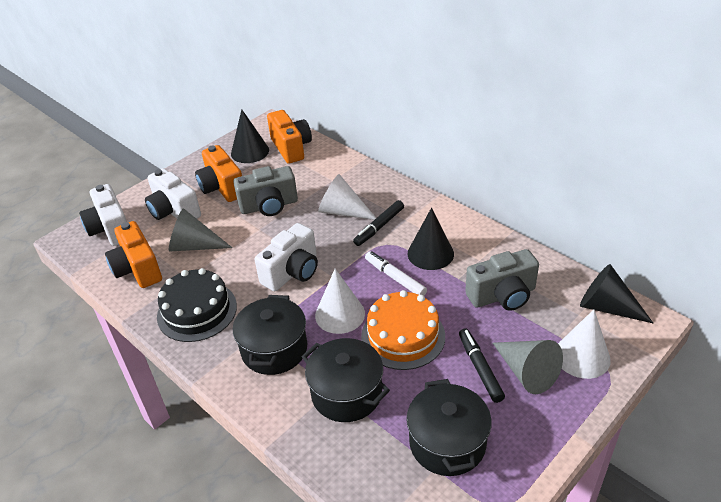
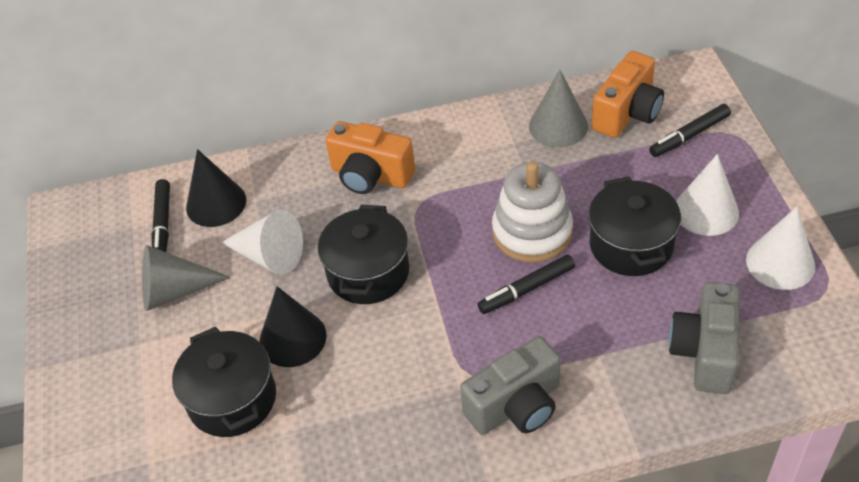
black cake: [157,268,237,342] = 1 -> none = 0
black cone: [231,110,269,163] [408,208,454,270] [580,264,653,323] = 3 -> [186,149,246,227] [259,286,327,367] = 2
black marker: [353,200,404,246] [459,328,505,403] = 2 -> [151,179,170,252] [477,254,575,314] [649,104,731,157] = 3
orange cake: [361,290,445,370] = 1 -> none = 0
orange camera: [105,221,162,288] [195,145,242,202] [267,110,312,164] = 3 -> [326,121,415,194] [592,51,664,138] = 2
white camera: [79,184,127,246] [145,168,201,220] [255,223,318,291] = 3 -> none = 0
white marker: [365,251,427,295] = 1 -> none = 0
white stacking toy: none = 0 -> [492,162,573,263] = 1

